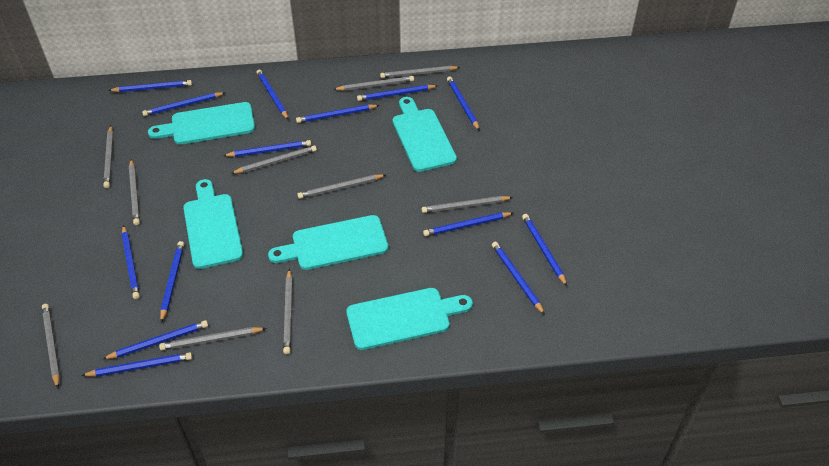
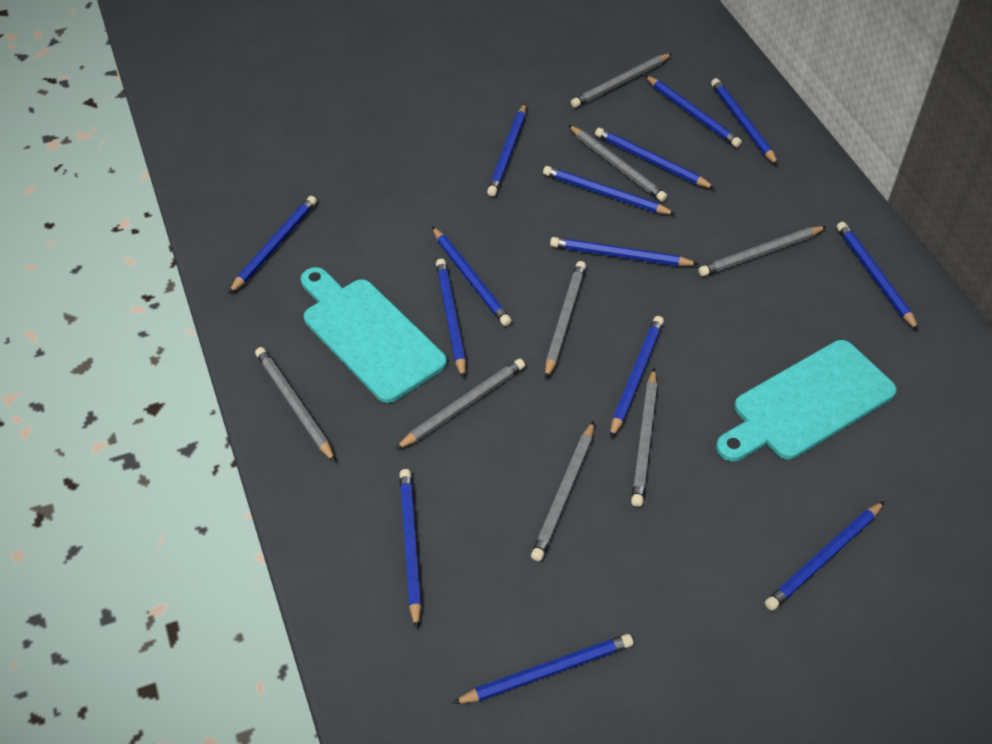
grey pencil: [42,304,60,389] [103,126,114,188] [129,159,140,225] [159,327,267,351] [230,146,317,174] [283,269,292,354] [297,174,386,199] [333,76,414,91] [380,66,460,78] [422,196,513,213] = 10 -> [255,347,335,462] [395,359,525,450] [531,421,594,561] [545,261,586,379] [568,125,667,202] [571,53,672,108] [631,369,657,507] [698,226,827,276] = 8
turquoise cutting board: [148,102,255,144] [183,179,243,269] [268,215,388,270] [346,288,473,350] [393,97,457,172] = 5 -> [301,267,447,403] [716,340,897,461] = 2

